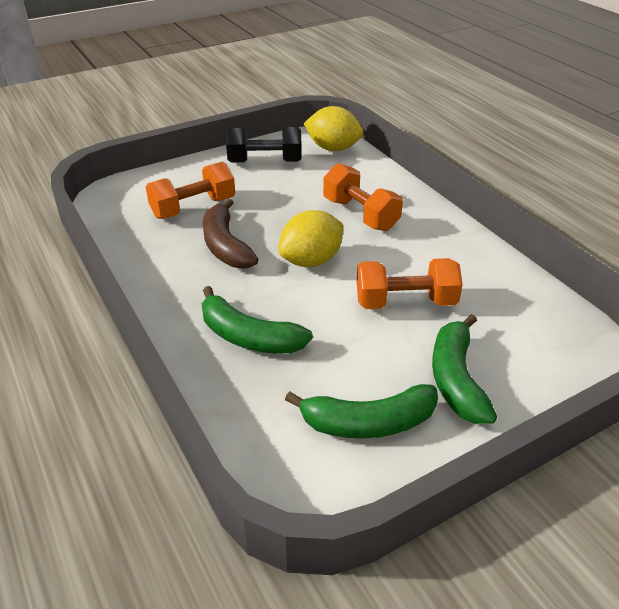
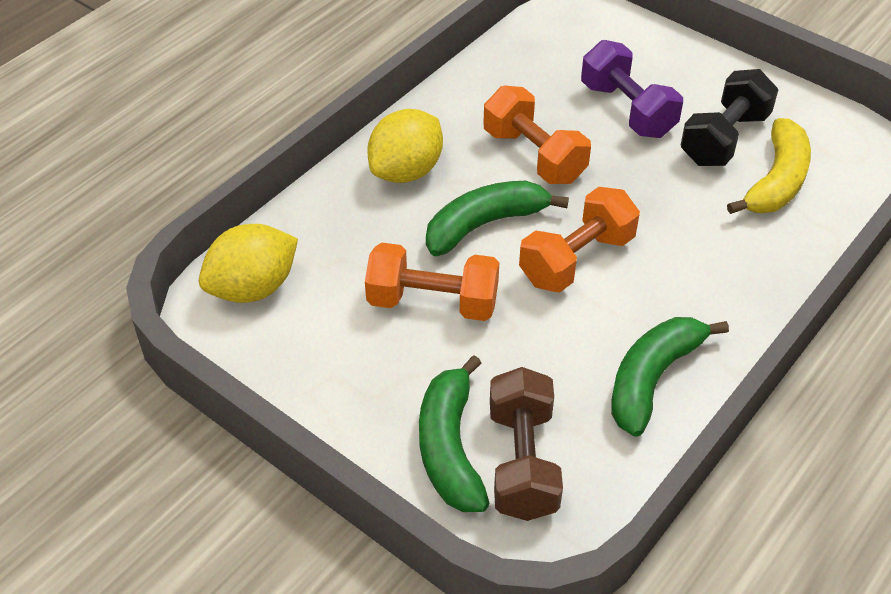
brown banana: [203,199,258,269] = 1 -> none = 0
brown dumbbell: none = 0 -> [490,367,563,521] = 1
purple dumbbell: none = 0 -> [581,40,683,138] = 1
yellow banana: none = 0 -> [727,118,811,214] = 1

